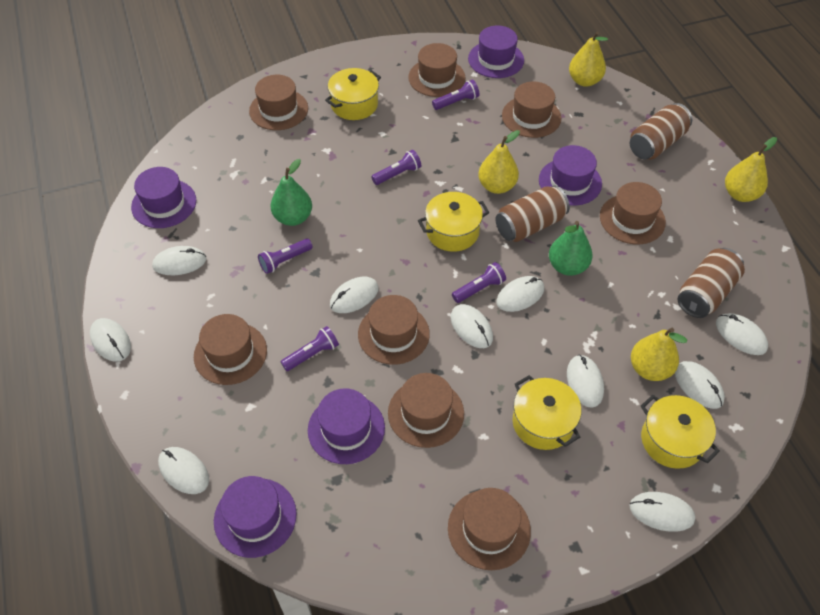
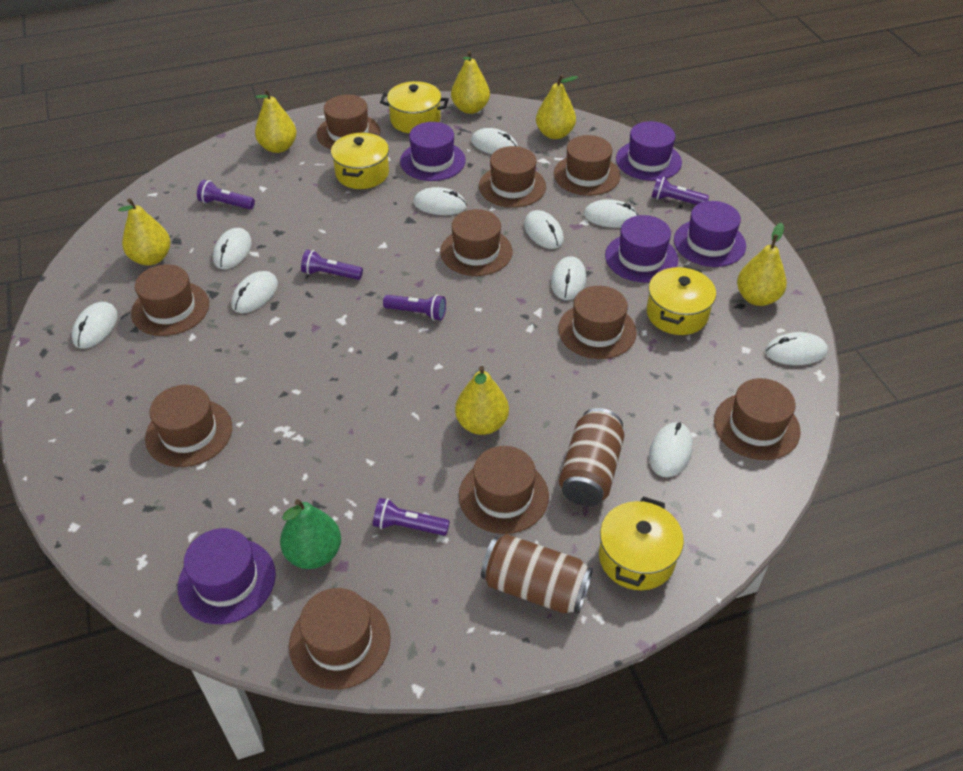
brown can: [495,186,570,242] [630,103,692,160] [677,248,745,318] = 3 -> [481,534,593,614] [559,408,625,506] = 2
brown hat: [194,314,267,385] [249,75,308,130] [358,295,430,365] [388,373,464,448] [408,43,466,97] [448,488,531,570] [502,82,561,138] [600,182,666,244] = 8 -> [131,264,209,336] [145,385,232,467] [289,588,391,690] [317,95,380,149] [440,209,513,276] [459,446,549,534] [479,146,546,208] [554,135,620,196] [558,286,637,359] [714,378,801,460] = 10
green pear: [271,159,312,226] [549,221,593,276] = 2 -> [280,499,341,569] = 1
yellow pear: [478,130,520,194] [569,32,608,87] [631,328,687,381] [725,137,777,202] = 4 -> [118,199,171,265] [255,89,297,153] [451,50,490,114] [455,366,509,435] [536,74,578,139] [737,223,787,306] = 6

